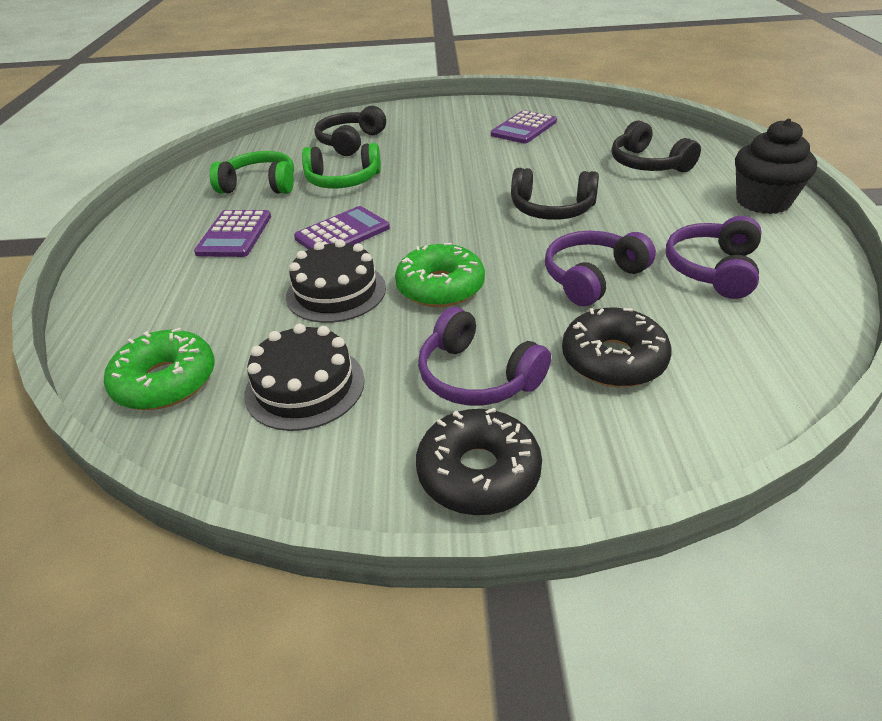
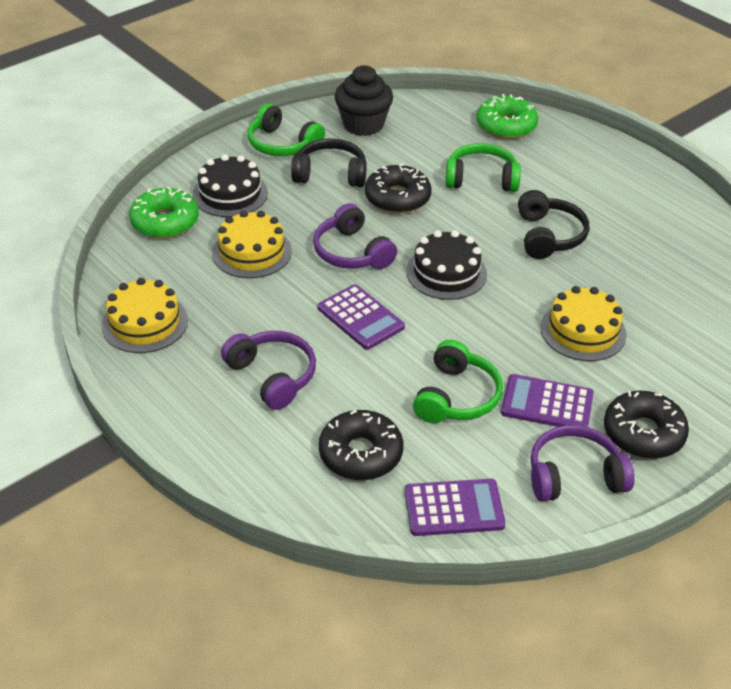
black donut: [416,408,542,515] [562,308,672,387] = 2 -> [319,410,403,480] [365,164,431,214] [604,391,689,459] = 3
black headphones: [314,106,386,156] [511,168,599,220] [612,121,701,172] = 3 -> [291,139,367,187] [518,190,589,259] = 2
green headphones: [209,151,294,194] [302,143,381,188] = 2 -> [248,103,325,156] [413,340,503,423] [445,143,521,192] = 3
yellow cake: none = 0 -> [102,278,188,353] [212,210,292,278] [540,286,627,361] = 3

